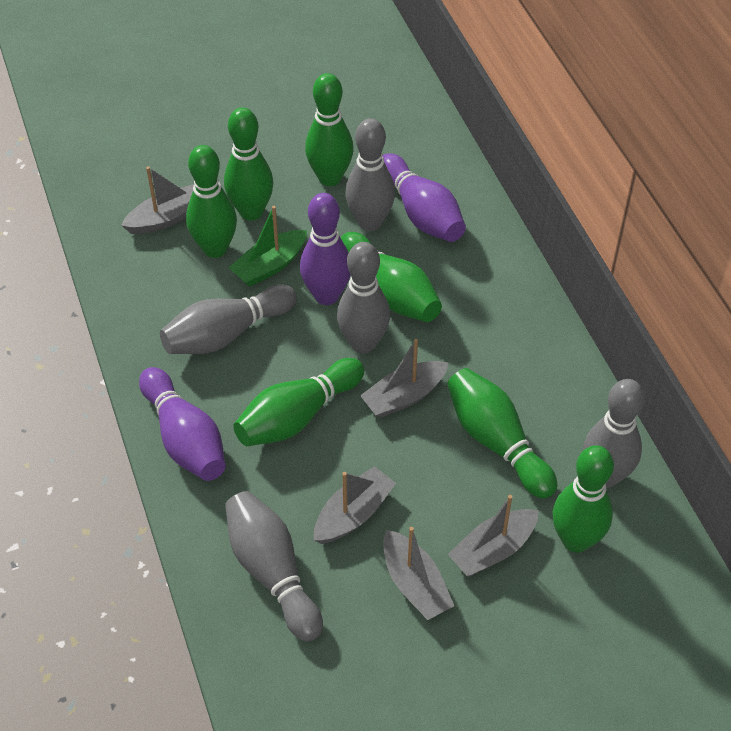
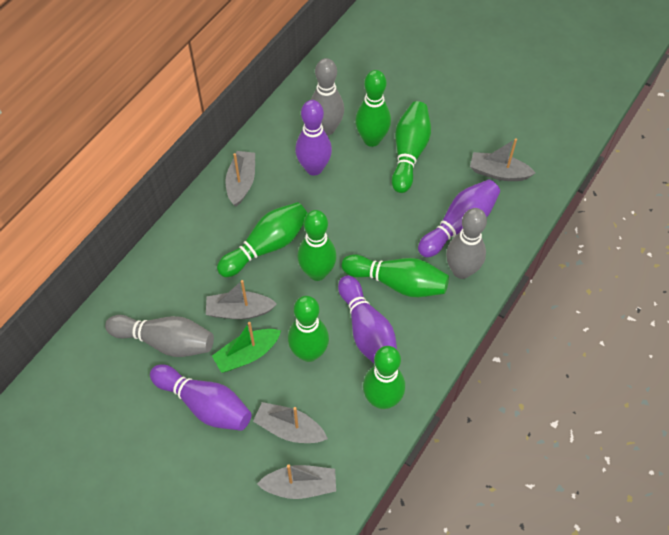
grey bowling pin: [160,284,297,354] [225,491,323,642] [337,242,390,354] [345,118,395,231] [583,379,645,488] = 5 -> [105,315,214,357] [311,58,344,135] [446,208,487,279] = 3
purple bowling pin: [139,367,226,481] [300,193,351,305] [383,153,466,242] = 3 -> [150,364,252,431] [295,100,332,176] [338,276,397,364] [418,180,500,257] = 4

